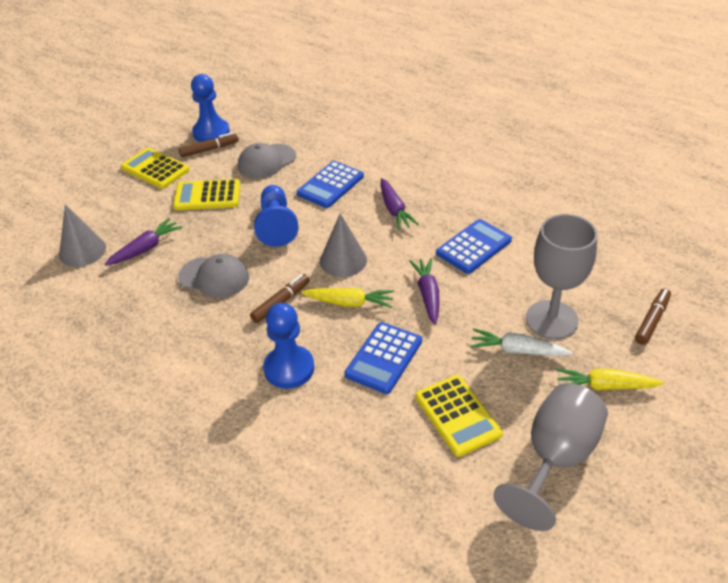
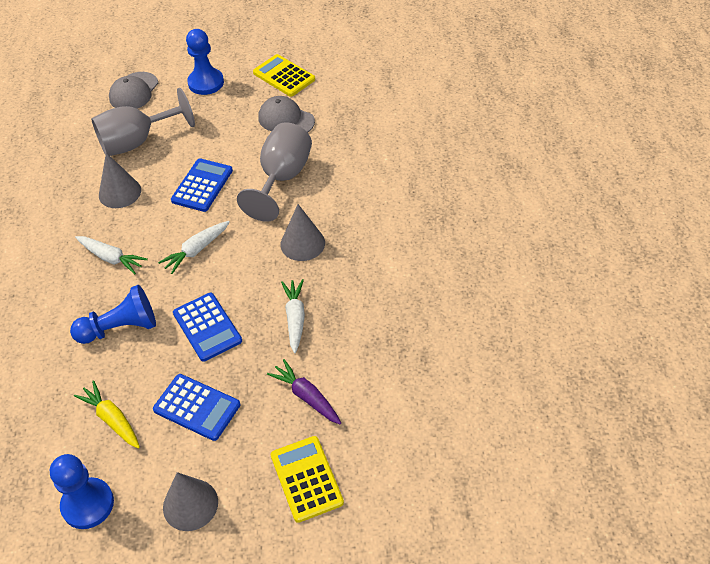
brown marker: [179,132,239,157] [250,274,310,323] [635,288,671,345] = 3 -> none = 0
grey cone: [59,204,106,267] [320,213,367,277] = 2 -> [99,153,141,208] [163,472,218,531] [281,204,325,261] = 3
purple carrot: [104,218,182,266] [381,178,419,230] [409,258,439,325] = 3 -> [267,359,341,424] = 1
white carrot: [470,328,572,356] = 1 -> [75,236,148,274] [158,221,230,274] [281,279,305,353] = 3
yellow calculator: [121,148,190,189] [173,179,240,210] [415,375,503,457] = 3 -> [253,54,315,97] [271,436,344,523] = 2
yellow carrot: [301,288,394,308] [556,368,664,390] = 2 -> [74,380,140,449] = 1

